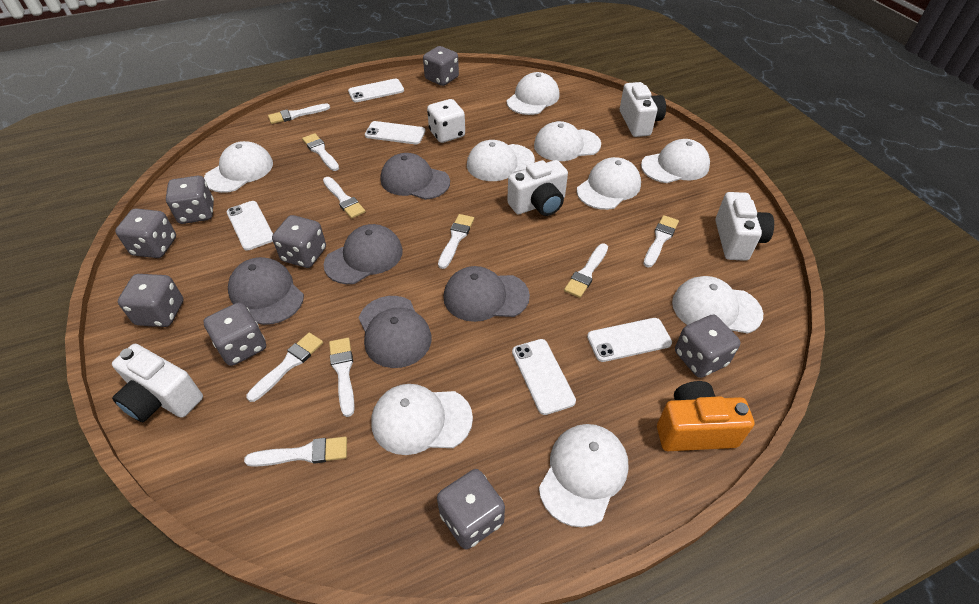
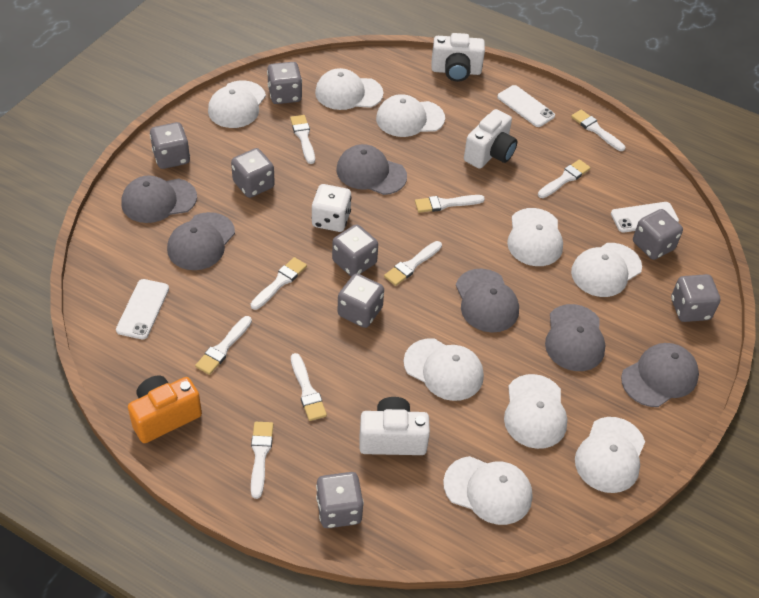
grey cap: [228,257,304,325] [324,224,403,284] [359,296,432,368] [381,153,450,200] [443,266,530,322] = 5 -> [122,175,197,223] [167,212,235,270] [336,144,407,195] [456,269,519,333] [545,304,605,371] [621,343,699,407] = 6
white camera: [112,344,203,422] [507,160,568,216] [620,82,666,137] [715,192,774,261] = 4 -> [360,397,430,455] [431,33,485,82] [464,109,517,169] = 3
white phone: [227,201,273,251] [348,79,404,102] [365,121,425,144] [512,339,576,415] [587,318,672,362] = 5 -> [116,279,169,339] [497,85,555,127] [611,202,679,233] = 3

